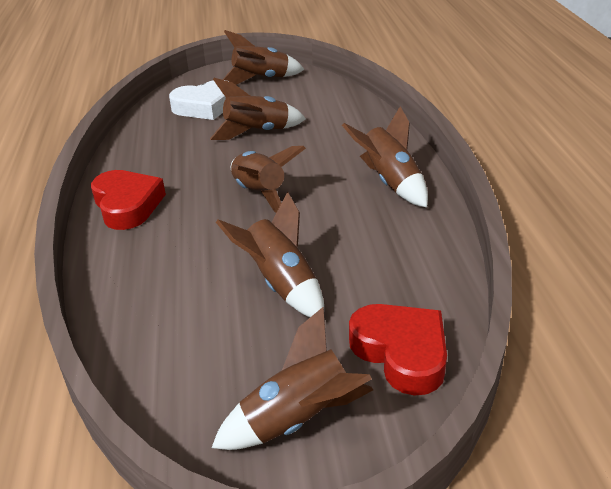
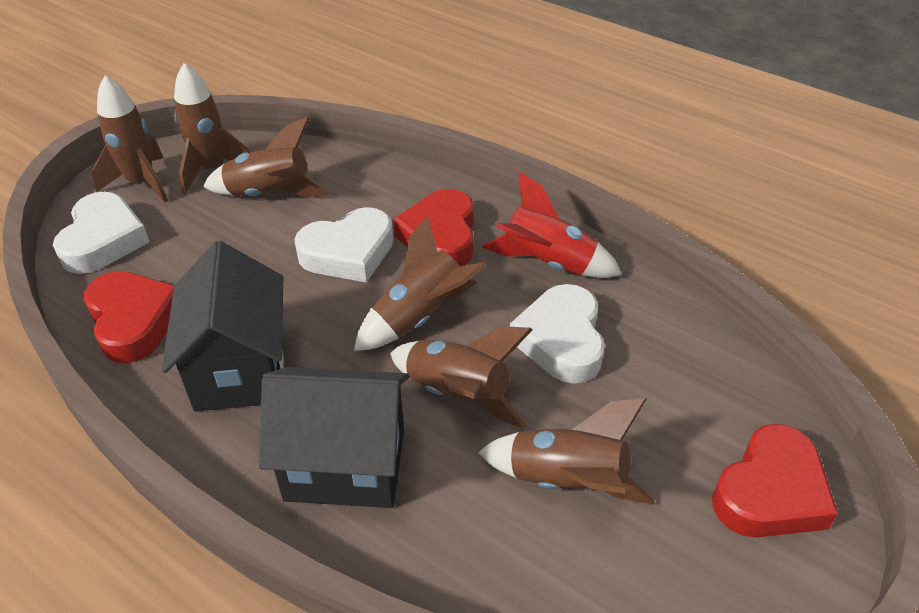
black house: none = 0 -> [162,241,284,412] [259,367,409,508] = 2
red heart: [91,170,166,230] [349,304,447,396] = 2 -> [84,271,174,363] [393,189,474,266] [712,424,838,538] = 3
red rocket: none = 0 -> [482,172,622,278] = 1
white heart: [169,80,230,120] = 1 -> [53,192,149,274] [294,207,393,283] [510,284,605,384] = 3

